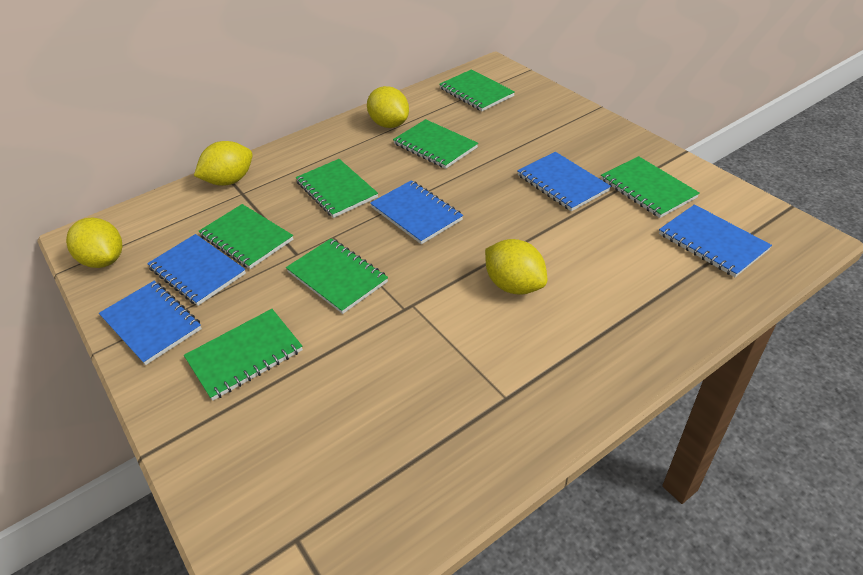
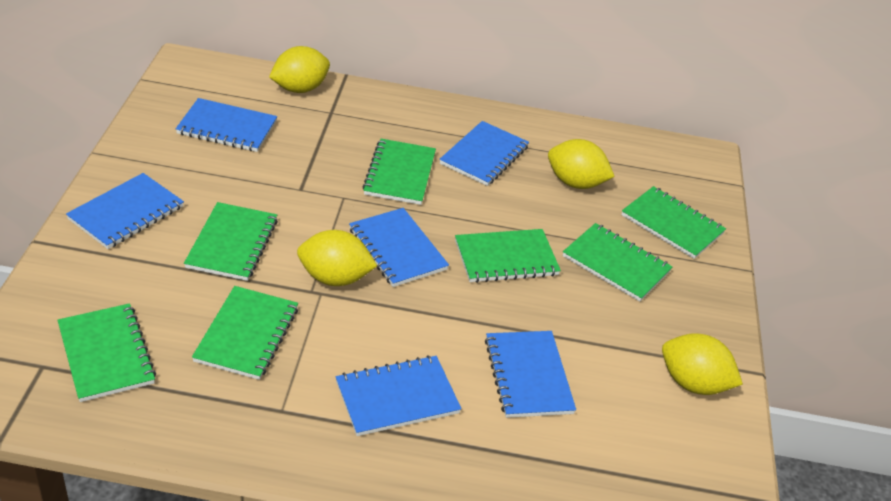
blue notebook: [99,281,202,365] [147,234,246,306] [370,180,463,244] [517,152,611,211] [659,204,772,277] = 5 -> [66,173,184,249] [176,98,277,152] [336,355,461,436] [349,208,449,287] [440,121,529,186] [485,331,576,418] = 6

